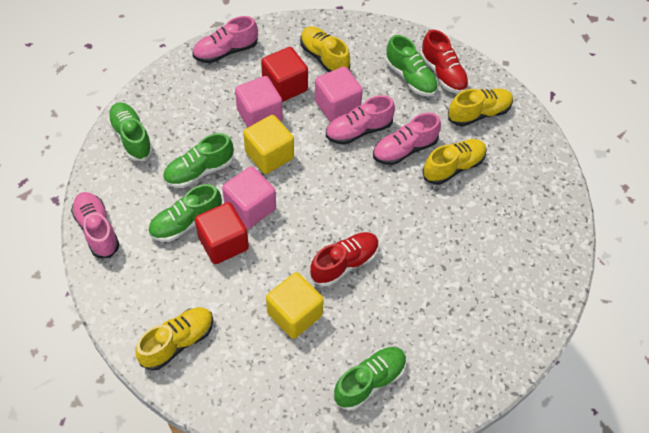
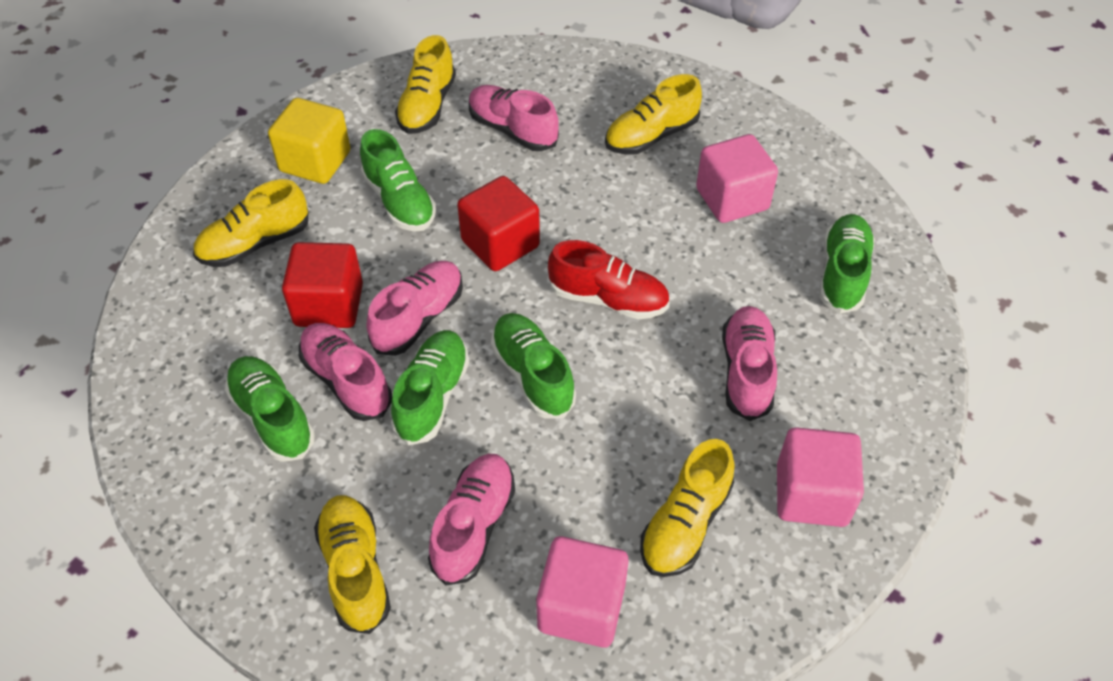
pink shoe: [71,192,120,258] [192,16,258,63] [326,95,395,145] [373,113,441,165] = 4 -> [299,323,392,421] [366,261,463,356] [428,454,515,585] [469,85,559,151] [722,306,777,421] = 5
red shoe: [310,232,379,287] [420,30,469,94] = 2 -> [548,240,670,319] = 1
yellow cube: [243,115,294,174] [266,272,324,339] = 2 -> [268,98,351,184] = 1
yellow shoe: [135,307,214,371] [300,26,350,72] [422,139,487,185] [448,88,513,126] = 4 -> [193,179,308,267] [314,495,391,634] [395,35,456,134] [605,74,702,155] [640,439,734,577] = 5

